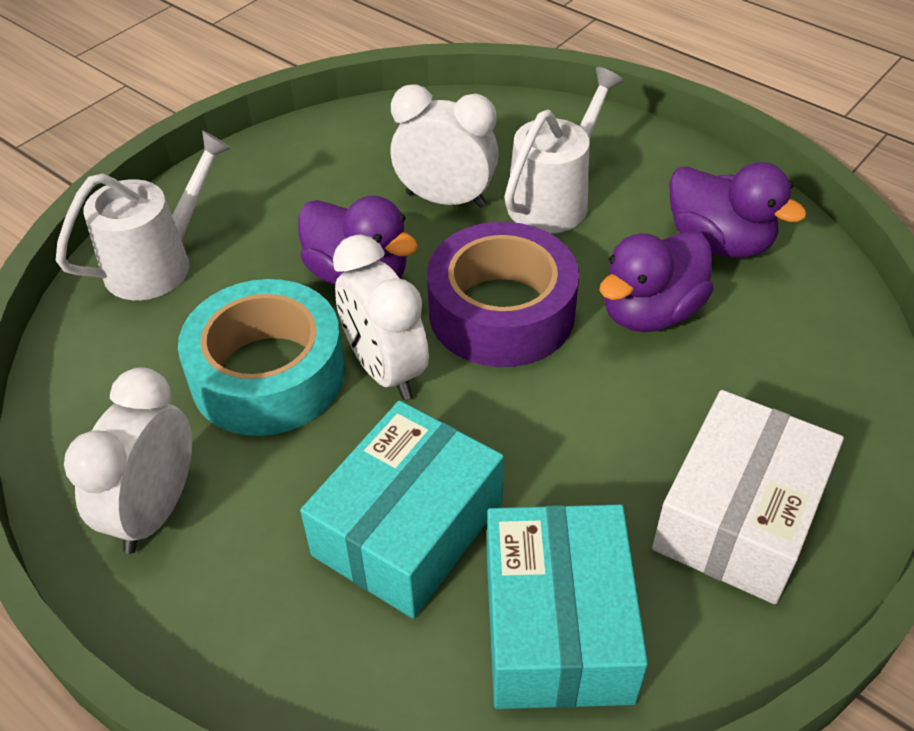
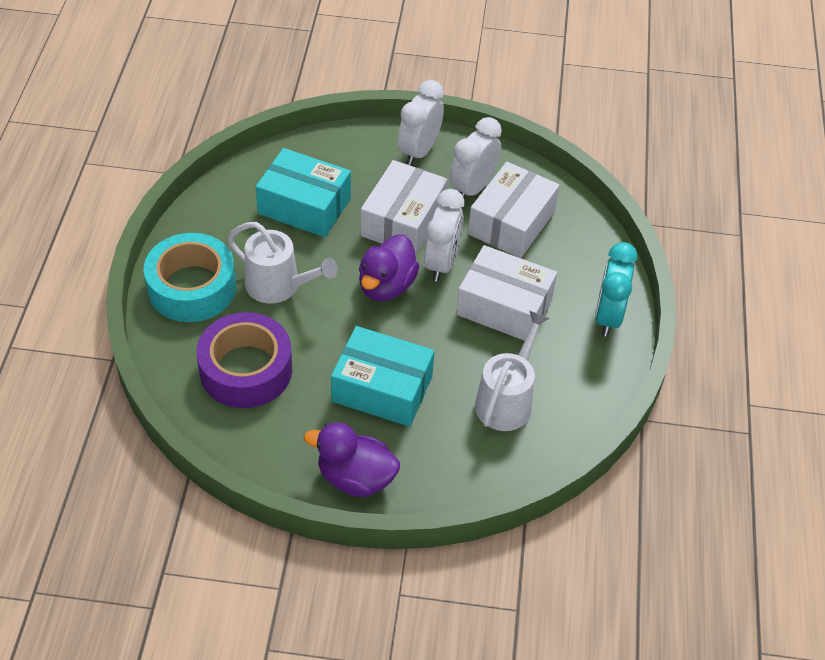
purple duck: [298,195,418,285] [599,231,714,332] [669,162,807,258] = 3 -> [304,422,400,497] [359,234,419,301] = 2
turquoise clock: none = 0 -> [595,242,638,337] = 1
white box: [652,390,844,604] = 1 -> [361,160,448,256] [456,245,557,341] [468,162,560,258] = 3

